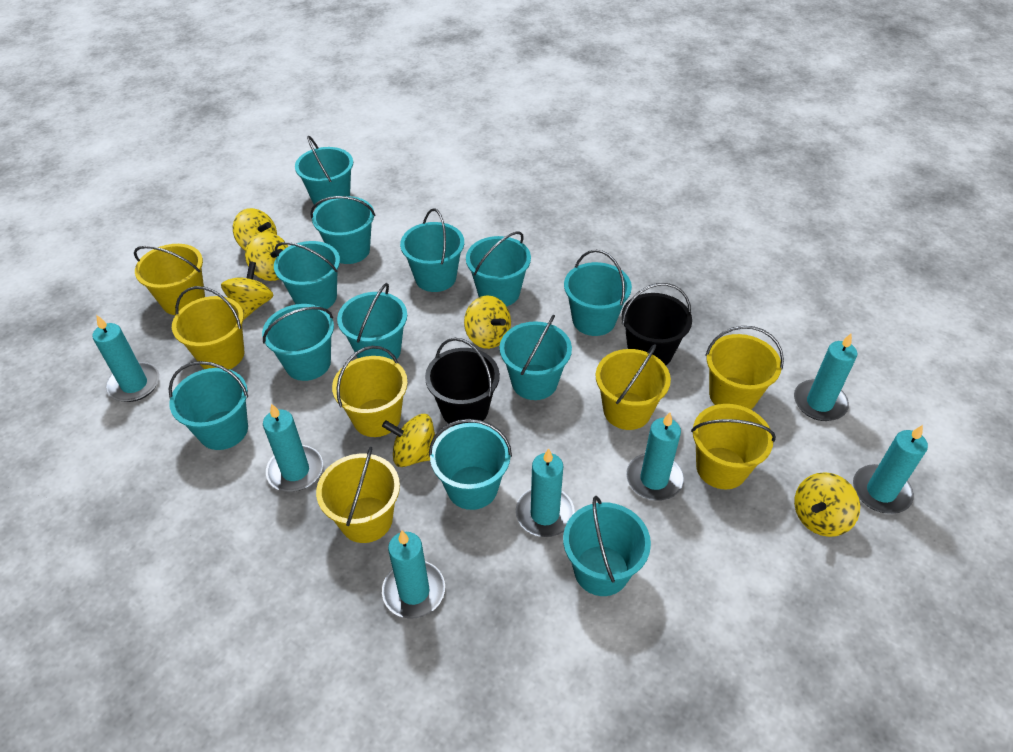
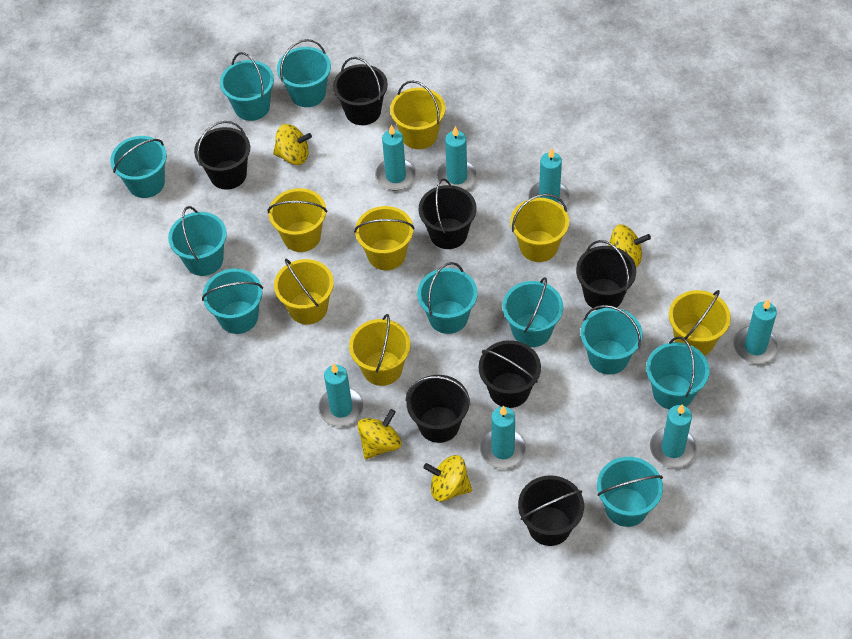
black bucket: [425,338,500,426] [622,283,692,365] = 2 -> [194,121,250,190] [333,57,388,125] [405,375,470,443] [419,178,476,249] [479,340,541,408] [518,475,584,546] [576,240,636,310] = 7
turquoise bucket: [168,361,249,450] [262,304,334,381] [274,241,340,309] [295,135,353,207] [310,196,375,264] [337,283,407,360] [400,208,464,292] [429,419,512,510] [466,231,531,306] [500,315,572,400] [563,496,651,596] [564,250,632,336] = 12 -> [110,136,167,198] [168,206,227,276] [202,268,263,334] [220,52,274,121] [277,39,331,107] [417,262,477,334] [503,277,563,347] [581,305,642,375] [597,457,663,527] [646,337,709,410] = 10
yellow spinning top: [221,261,274,319] [233,208,277,250] [245,232,288,281] [382,414,435,467] [464,295,511,349] [794,472,860,537] = 6 -> [273,124,312,165] [357,409,401,459] [423,455,472,501] [608,224,651,267] = 4

